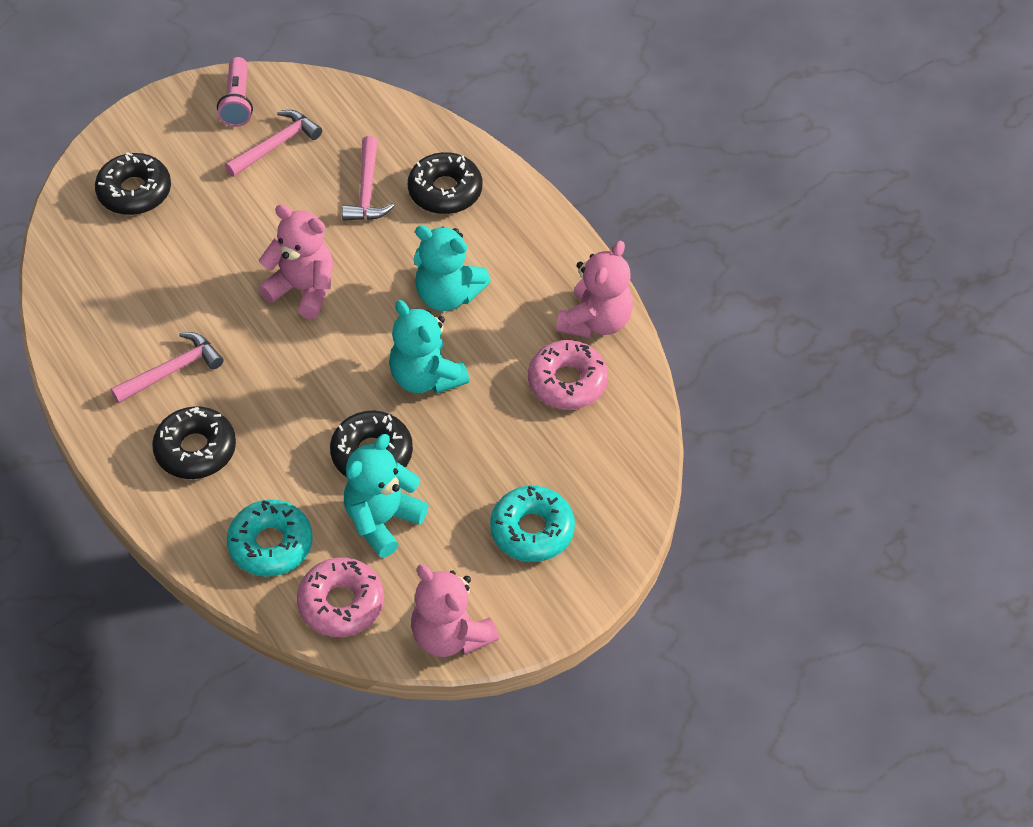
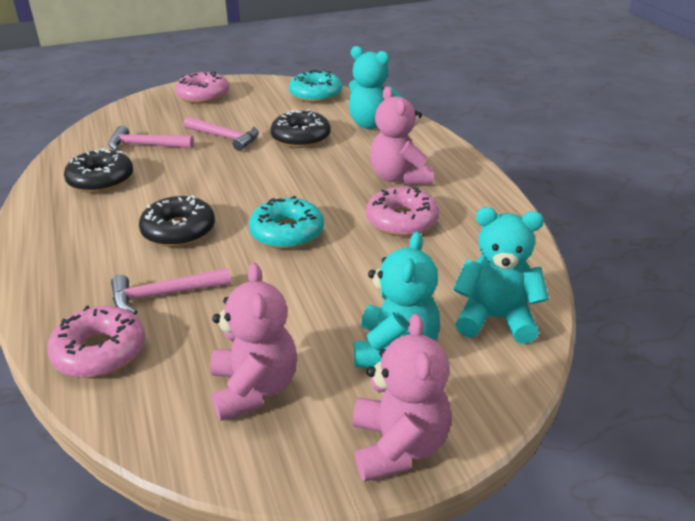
black donut: [95,152,171,215] [152,406,236,479] [330,411,413,477] [408,152,482,214] = 4 -> [64,148,133,193] [139,195,215,247] [270,109,331,148] = 3
pink donut: [297,557,384,637] [528,340,608,410] = 2 -> [47,306,145,378] [175,72,229,104] [366,187,439,236] = 3
pink flashlight: [217,57,253,127] = 1 -> none = 0

